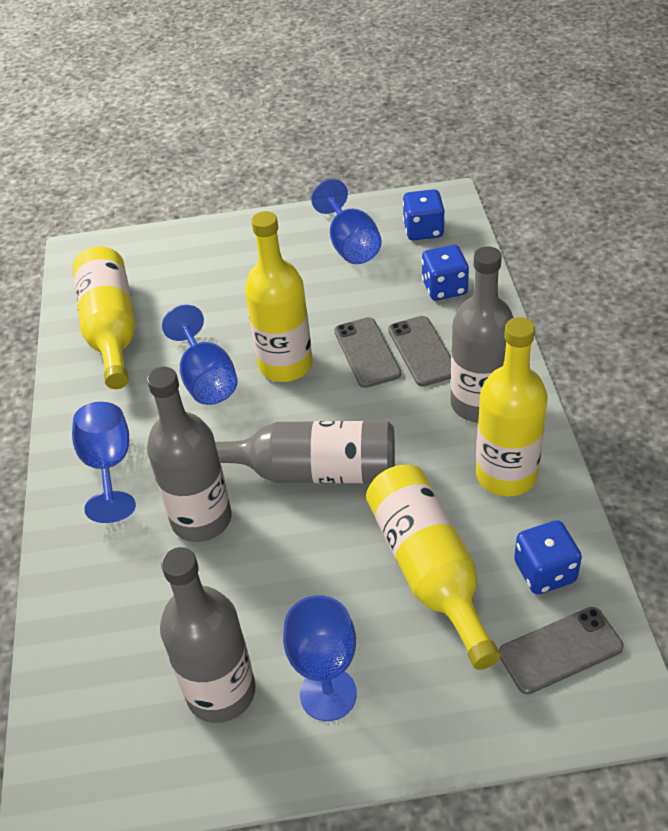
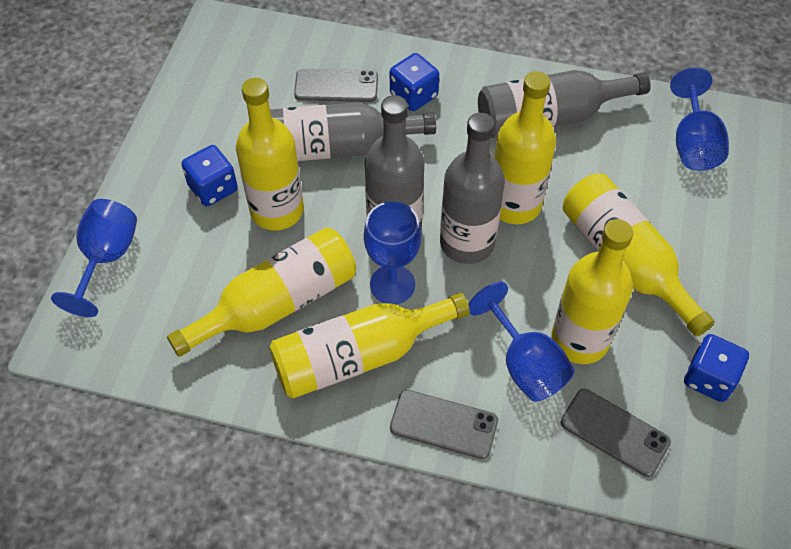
yellow bottle: [73,246,135,389] [245,211,313,382] [366,465,501,670] [476,317,548,497] = 4 -> [167,227,356,357] [236,78,304,231] [269,293,470,398] [494,71,556,224] [551,219,633,364] [563,173,715,337] = 6

